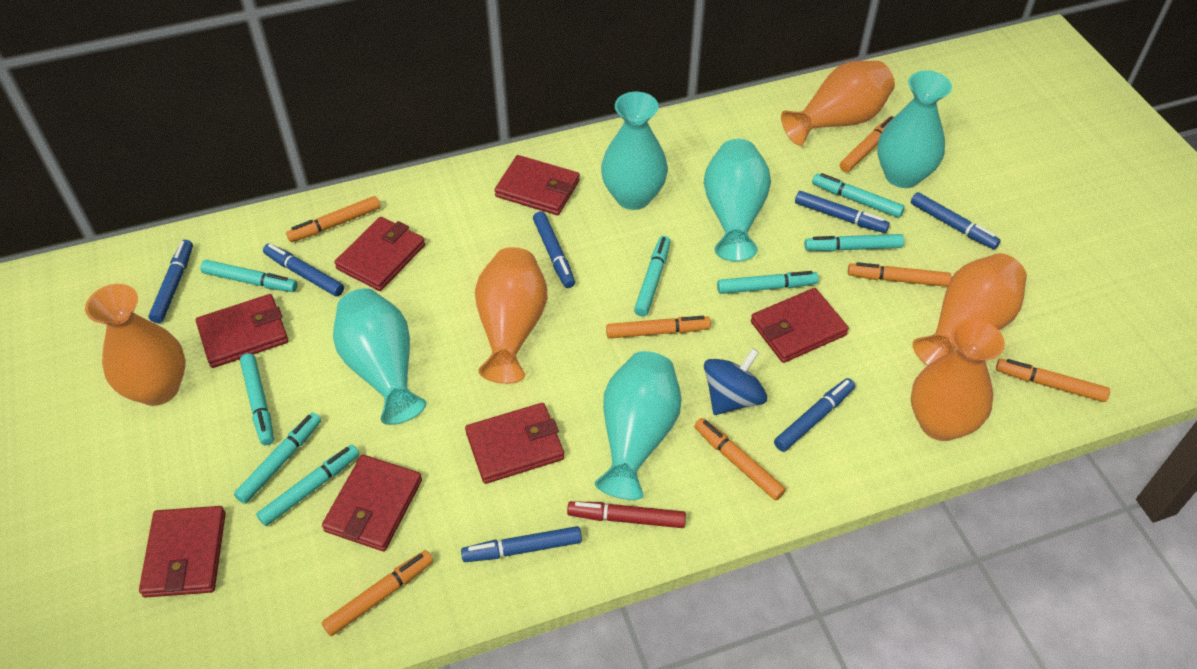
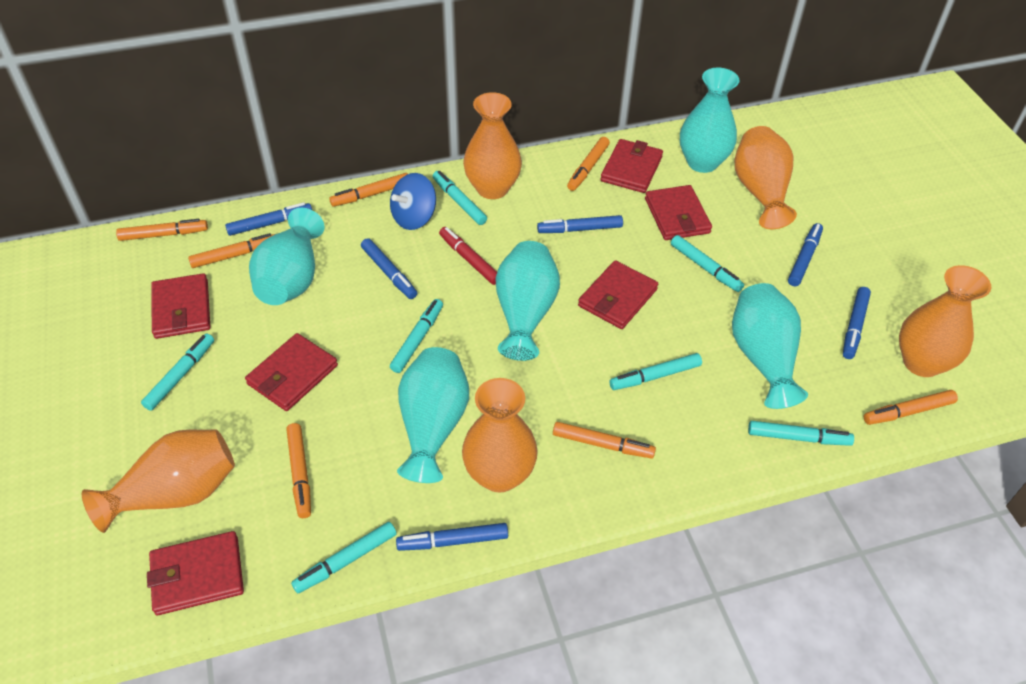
blue marker: [149,240,193,323] [263,243,344,297] [461,526,582,562] [533,211,575,288] [774,378,855,452] [795,191,890,233] [911,192,1001,249] = 7 -> [225,202,312,236] [361,238,417,299] [396,523,508,551] [537,215,623,233] [788,223,823,286] [843,287,871,359] = 6
red wallet: [139,506,226,598] [196,294,288,368] [322,455,422,551] [334,217,425,291] [465,403,564,484] [495,155,580,215] [751,288,849,363] = 7 -> [147,531,244,615] [151,273,210,339] [245,333,338,411] [578,260,658,329] [601,139,663,193] [645,185,712,240] = 6
turquoise marker: [200,260,298,292] [234,412,321,504] [240,353,274,445] [256,445,359,526] [634,236,671,316] [717,271,819,294] [804,234,904,251] [812,173,905,218] = 8 -> [141,334,214,411] [291,522,397,593] [390,299,443,373] [433,171,487,225] [609,353,702,390] [671,235,744,292] [748,421,854,446] = 7

